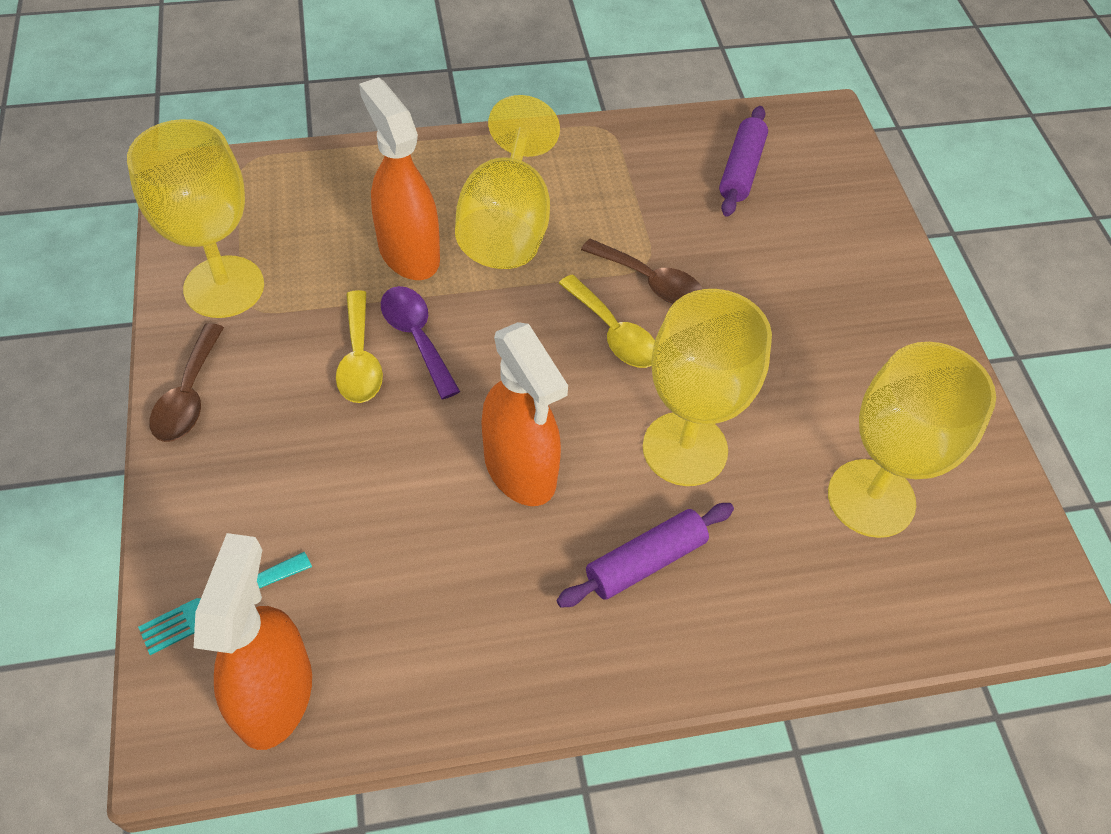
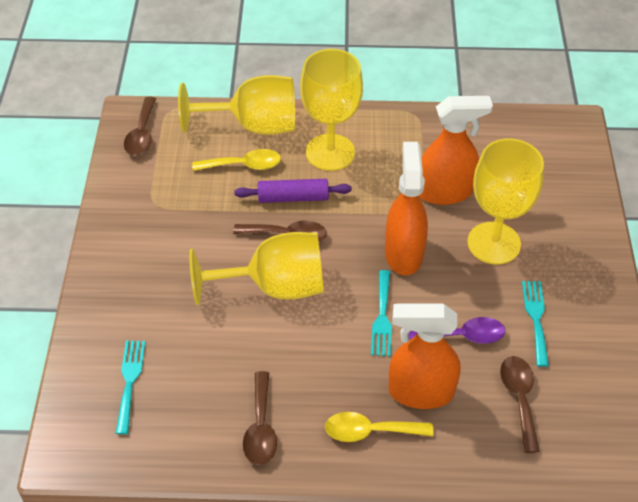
brown spoon: [149,323,224,442] [581,239,702,304] = 2 -> [124,96,156,155] [233,221,327,242] [243,371,277,465] [500,356,540,453] = 4
purple rolling pin: [557,503,734,608] [719,106,768,217] = 2 -> [235,179,352,203] = 1
turquoise fork: [138,552,312,655] = 1 -> [115,341,146,434] [371,270,392,356] [522,281,549,367] = 3

